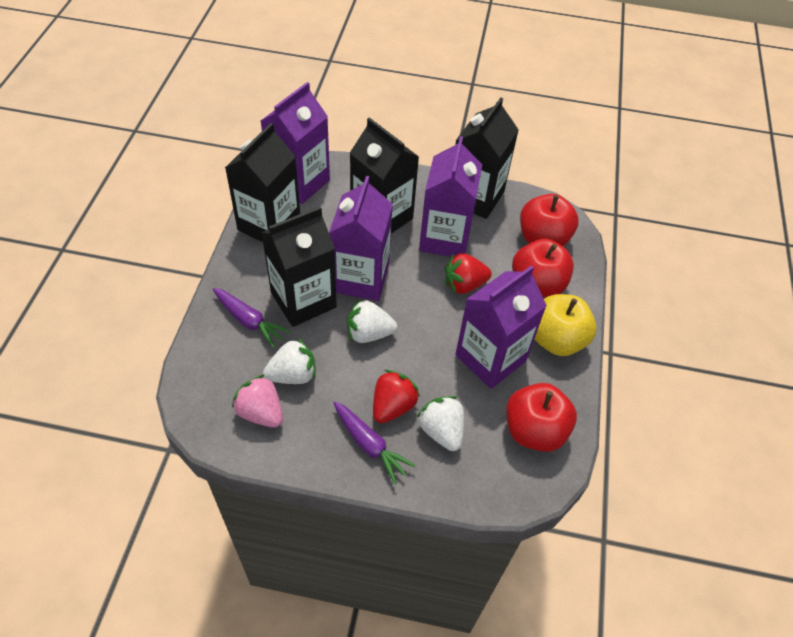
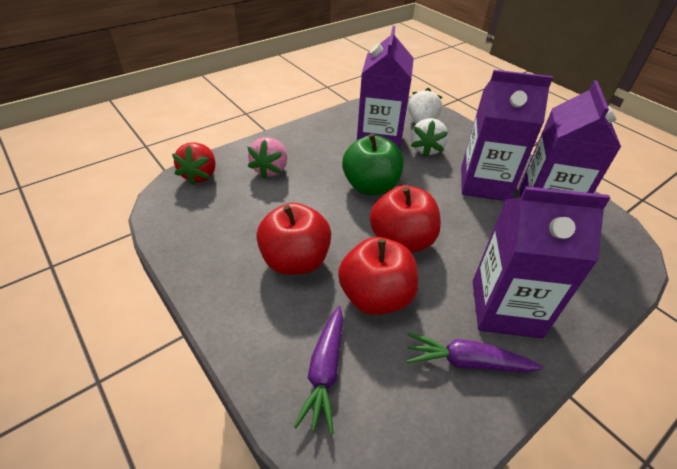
black carton: [225,123,300,242] [261,207,337,327] [350,117,419,233] [455,97,519,219] = 4 -> none = 0
green apple: none = 0 -> [342,133,404,195] = 1
red strawberry: [373,370,420,423] [445,253,492,294] = 2 -> [172,142,215,186] = 1
white strawberry: [263,338,316,384] [347,299,397,343] [417,396,464,451] = 3 -> [408,88,442,124] [411,118,448,157] = 2
yellow apple: [535,294,597,356] = 1 -> none = 0

